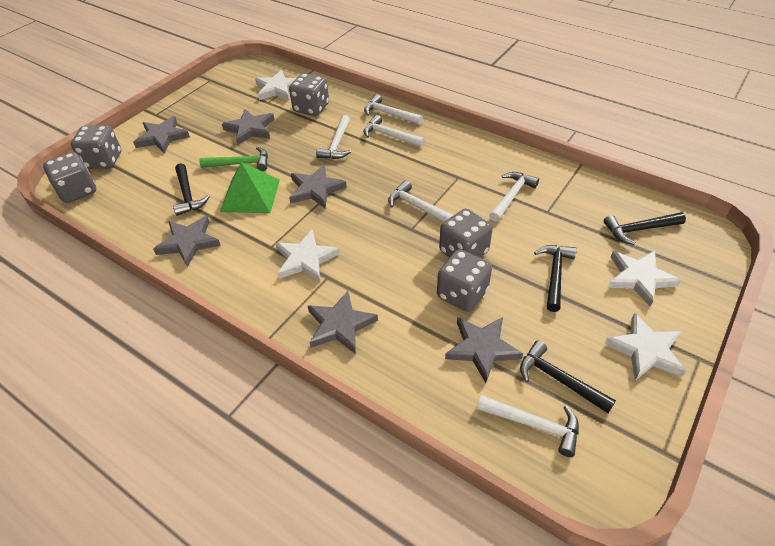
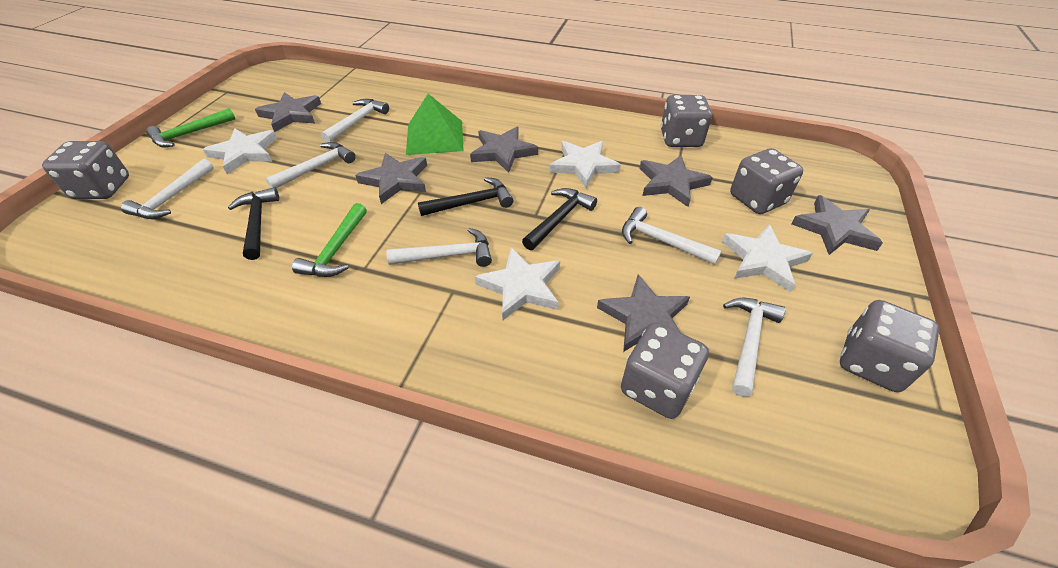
black hammer: [173,163,209,216] [520,340,616,413] [534,245,577,312] [604,212,686,245] = 4 -> [228,187,279,260] [418,177,514,216] [522,188,597,250] = 3
green hammer: [199,147,268,171] = 1 -> [146,108,236,148] [292,203,367,277] = 2

